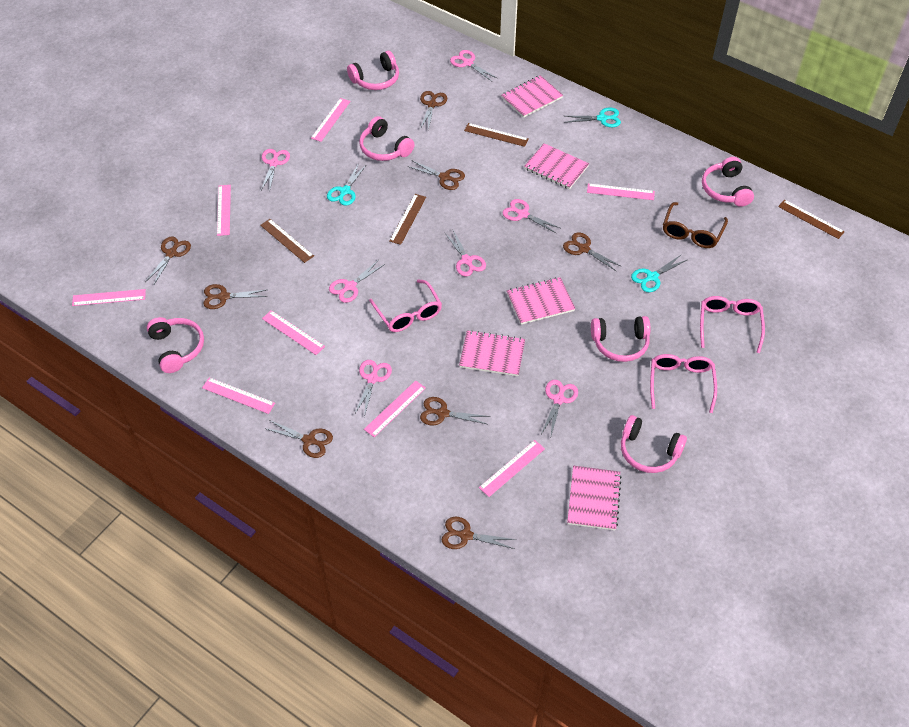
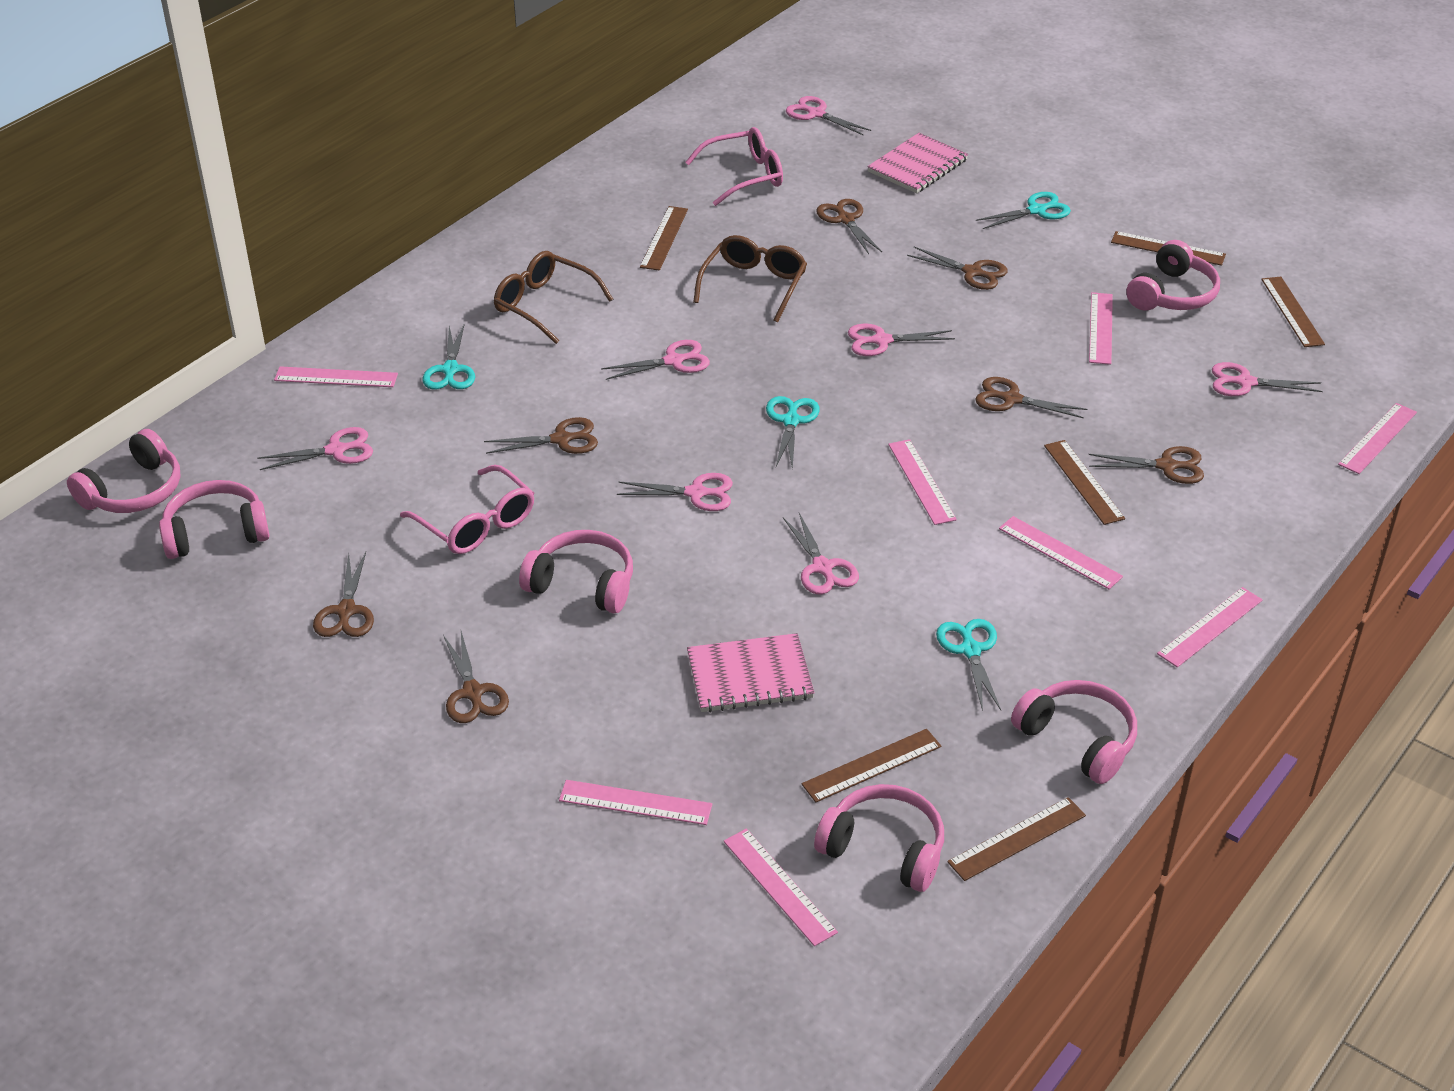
brown glasses: [663,202,728,248] = 1 -> [494,251,613,344] [693,235,807,322] = 2
brown ruler: [260,219,314,263] [389,194,426,245] [464,123,529,147] [778,199,845,239] = 4 -> [640,206,688,271] [802,729,942,802] [947,797,1086,881] [1044,440,1125,525] [1111,231,1226,266] [1261,277,1325,347] = 6
brown scissors: [145,237,191,284] [203,284,268,309] [264,420,333,458] [407,160,465,190] [420,91,447,130] [420,397,490,425] [442,517,517,549] [563,232,622,272] = 8 -> [313,552,374,637] [443,631,509,723] [484,417,598,454] [816,199,882,254] [907,247,1008,290] [975,377,1087,419] [1088,446,1204,484] = 7
pink glasses: [369,279,442,332] [650,354,717,413] [700,296,765,353] = 3 -> [400,465,534,554] [686,127,783,206] = 2
pink notebook: [459,330,525,376] [501,75,563,118] [507,277,576,325] [524,143,589,189] [567,466,622,530] = 5 -> [687,633,815,713] [867,133,968,193] = 2
turquoise scissors: [327,163,367,206] [564,108,621,127] [631,254,687,292] = 3 -> [423,323,475,390] [766,396,820,470] [936,619,1001,711] [976,192,1071,229] = 4

